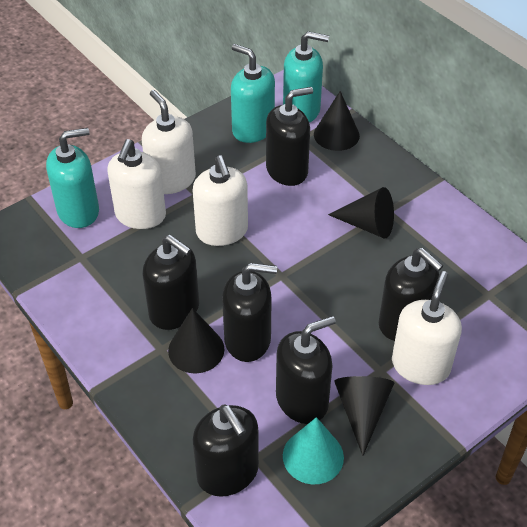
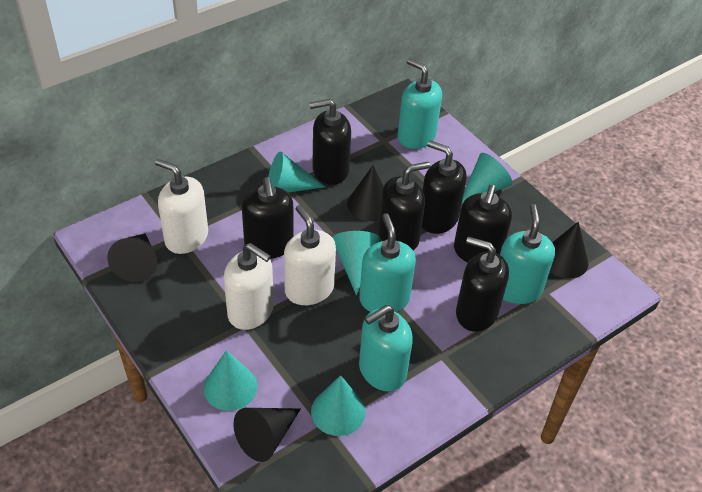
turquoise cone: [283,417,344,485] = 1 -> [203,350,257,411] [268,151,325,193] [311,375,365,436] [332,231,380,295] [462,153,513,204] = 5
turquoise soap dispenser: [46,128,99,228] [231,44,275,143] [283,31,329,123] = 3 -> [359,213,416,312] [359,305,413,391] [397,58,442,149] [500,204,555,304] = 4
white soap dispenser: [107,139,166,229] [142,90,196,194] [192,155,248,246] [392,271,462,385] = 4 -> [155,159,208,254] [224,243,274,330] [284,205,336,305] = 3

